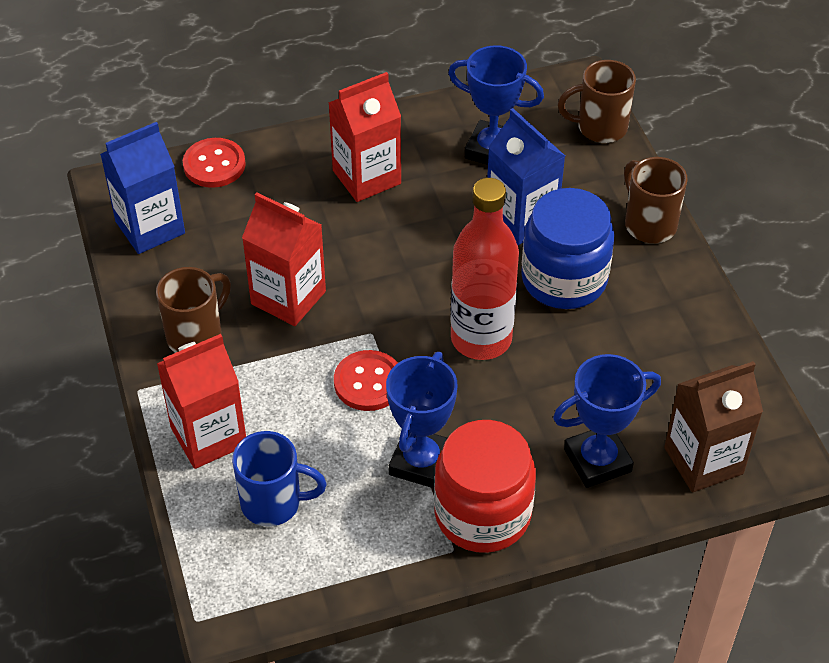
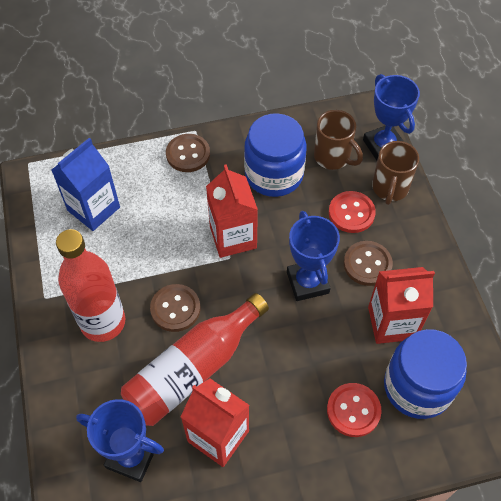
blue carton: [100,122,185,254] [487,108,565,245] = 2 -> [51,138,120,231] = 1
blue jar: [521,188,614,309] = 1 -> [244,114,307,197] [384,329,467,419] = 2
blue mug: [232,431,327,527] = 1 -> none = 0
brown button: none = 0 -> [150,284,200,332] [166,134,210,172] [344,241,393,286] = 3
brown carton: [664,361,763,492] = 1 -> none = 0
brown mug: [156,267,231,353] [558,60,636,143] [624,157,688,243] = 3 -> [314,110,363,170] [372,141,419,205] = 2
red bottle: [451,178,519,360] = 1 -> [56,229,125,342] [121,293,269,426] = 2
red jar: [434,420,536,553] = 1 -> none = 0

